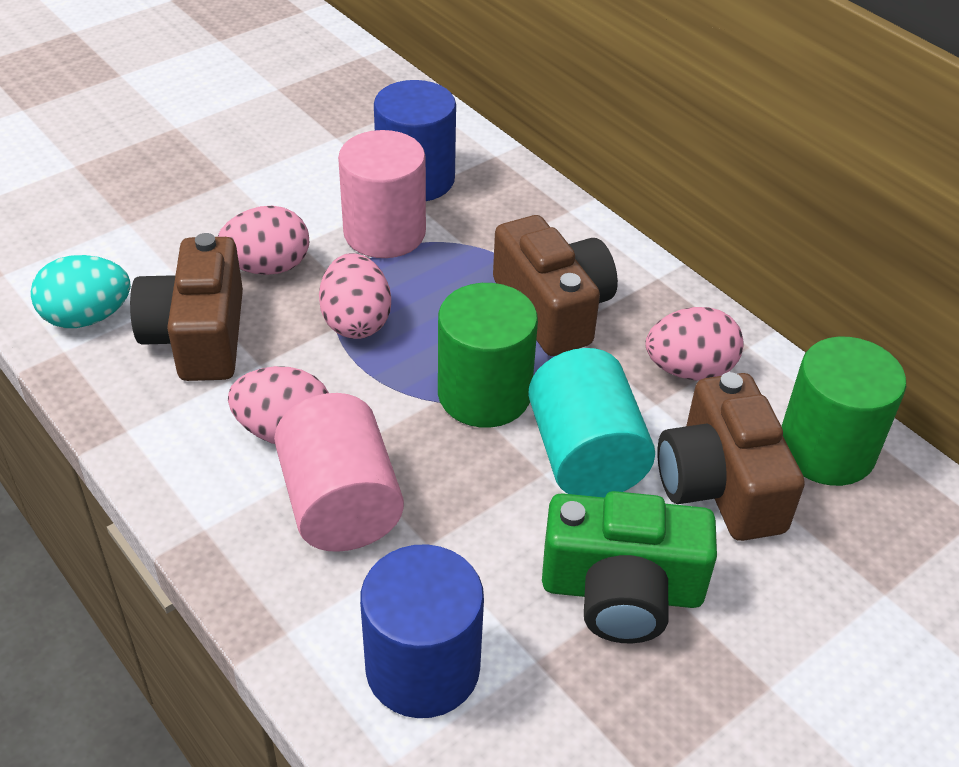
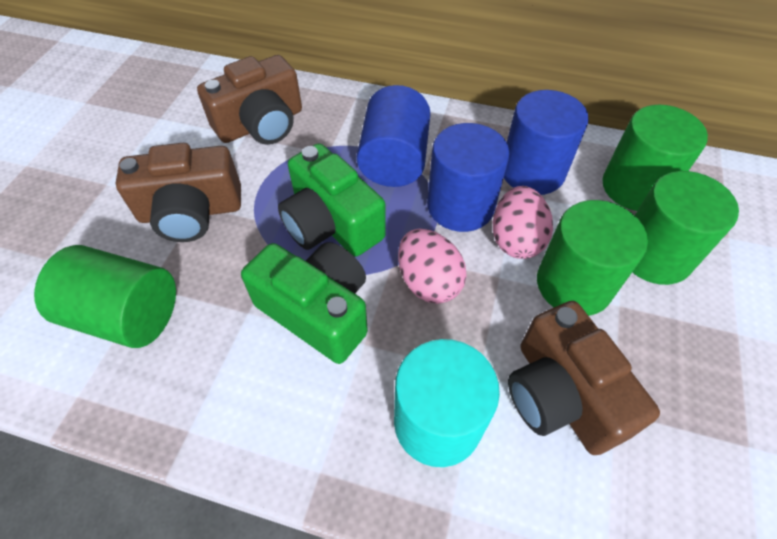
blue cylinder: [360,544,484,718] [374,80,456,201] = 2 -> [357,85,431,187] [427,123,509,232] [504,90,589,195] = 3
green camera: [542,491,717,644] = 1 -> [241,242,368,364] [278,143,386,257] = 2
green cylinder: [438,283,538,428] [782,337,906,486] = 2 -> [34,245,176,348] [537,200,648,316] [602,105,708,211] [632,171,739,285] = 4
pink cylinder: [274,393,404,552] [338,130,426,258] = 2 -> none = 0
pink egg: [217,206,309,275] [228,366,329,444] [319,253,391,339] [646,307,744,380] = 4 -> [398,229,467,304] [493,186,553,259] = 2
turquoise egg: [30,255,131,328] = 1 -> none = 0

